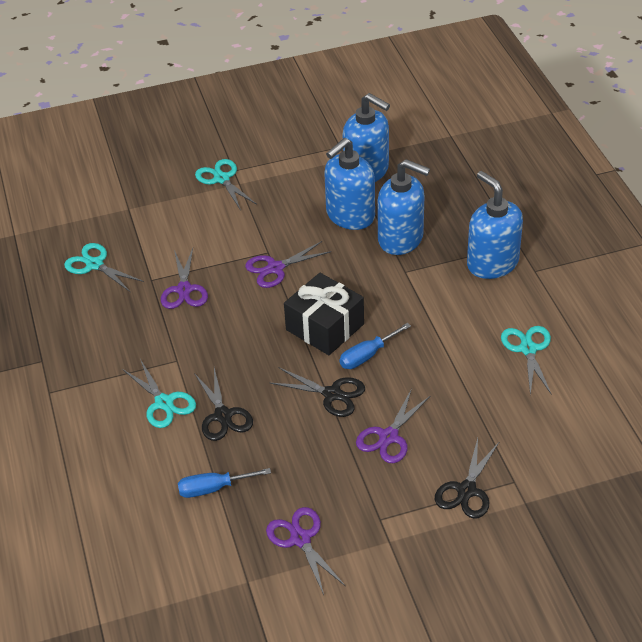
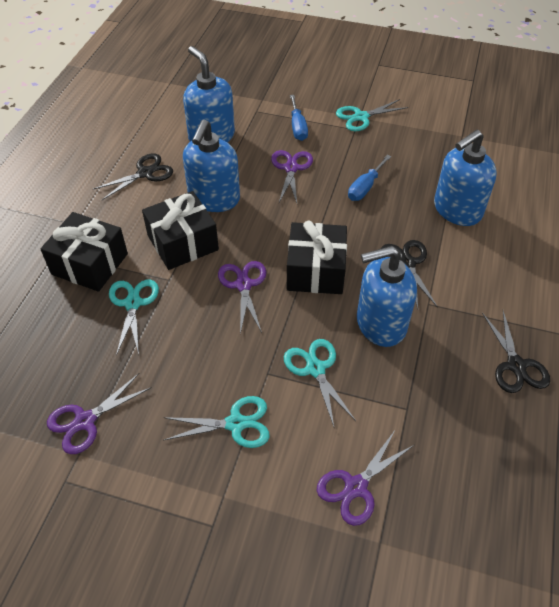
black gift: [284,273,364,355] = 1 -> [40,212,128,292] [142,191,219,270] [287,221,347,294] = 3

